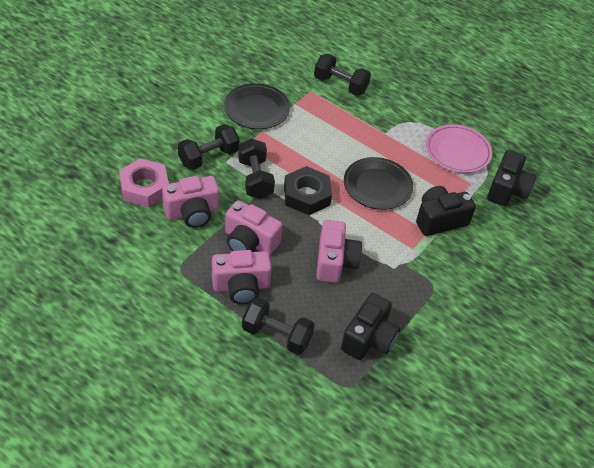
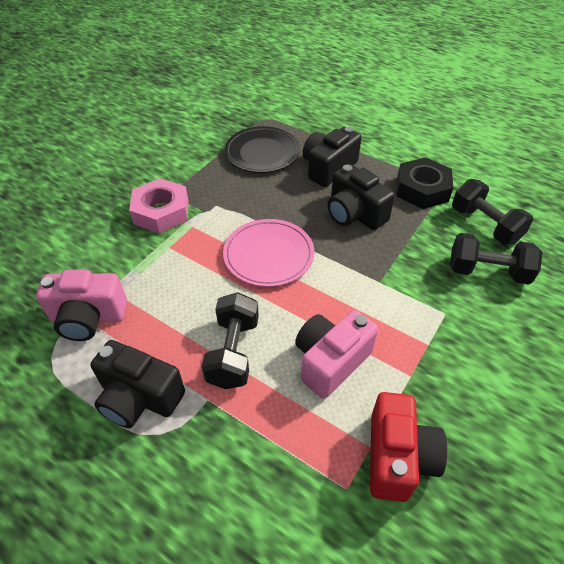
black dumbbell: [178,124,239,170] [238,139,275,199] [242,297,315,355] [314,54,371,96] = 4 -> [202,292,259,389] [450,233,542,284] [452,179,533,244] = 3
black plate: [224,83,290,129] [344,157,413,210] = 2 -> [225,126,300,173] = 1
pink camera: [162,176,219,228] [212,250,272,304] [225,200,283,255] [316,220,362,283] = 4 -> [36,270,127,341] [295,310,378,399] = 2
red camera: none = 0 -> [370,392,447,502] = 1

